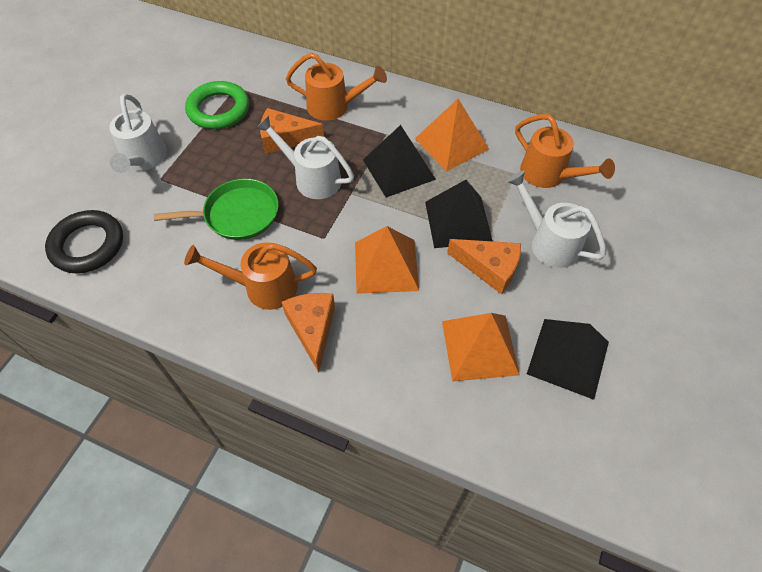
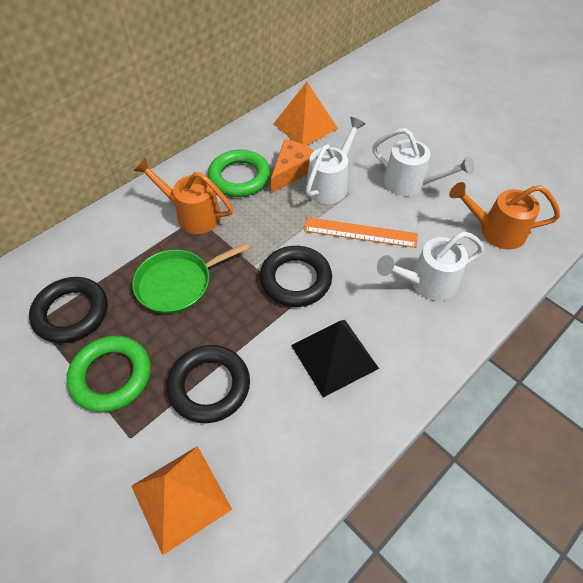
black pyramid: [363,125,436,198] [425,180,493,248] [527,319,609,400] = 3 -> [291,320,379,397] = 1
black ring: [45,210,123,274] = 1 -> [29,277,108,343] [167,345,250,423] [260,246,332,307] = 3
green ring: [185,81,249,129] = 1 -> [67,336,151,412] [208,149,270,197] = 2
orange cheese: [260,108,324,154] [282,293,335,373] [447,239,521,294] = 3 -> [271,139,314,193] = 1
orange pyramid: [355,226,419,294] [415,99,489,171] [442,313,520,382] = 3 -> [131,446,232,555] [274,82,338,146] = 2
orange ruler: none = 0 -> [304,217,418,248] = 1
orange watering can: [184,242,317,310] [286,53,387,121] [515,114,615,188] = 3 -> [134,158,233,234] [449,182,560,249] = 2

